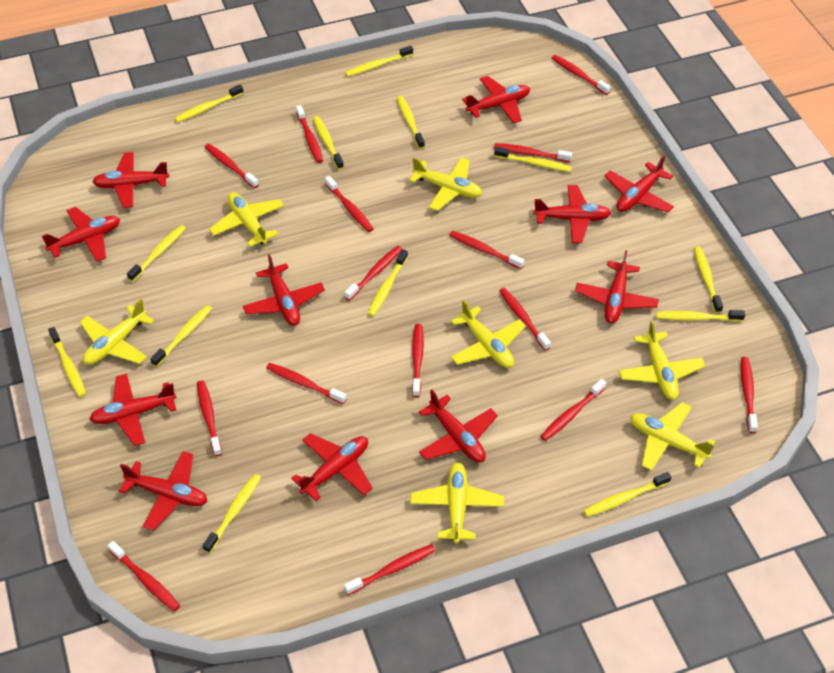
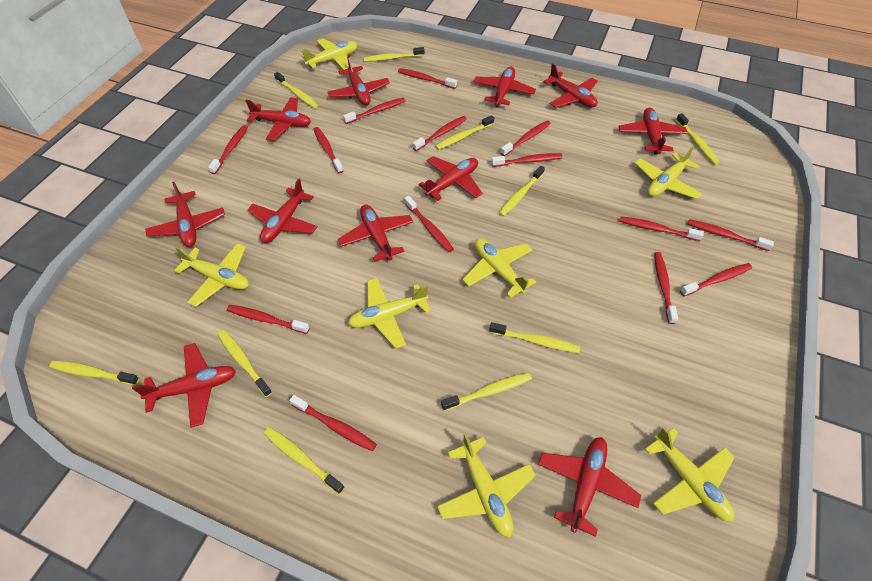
red toothbrush: [108,541,180,611] [197,380,222,456] [205,144,259,188] [266,363,347,404] [296,105,323,163] [325,176,373,232] [344,246,402,301] [344,544,436,595] [412,324,424,397] [449,231,525,269] [494,143,572,162] [499,288,551,351] [540,379,607,441] [552,55,611,95] [741,357,758,433] = 15 -> [208,125,248,174] [227,305,310,334] [289,395,377,451] [313,127,343,173] [343,98,405,124] [398,68,457,89] [405,196,454,252] [413,116,467,151] [491,153,562,167] [500,120,551,156] [620,216,704,241] [654,252,678,324] [680,263,752,296] [687,219,774,251] = 14
yellow toothbrush: [48,327,86,397] [127,225,186,282] [150,305,212,367] [174,85,244,123] [203,474,261,553] [313,116,344,170] [345,46,413,77] [367,249,408,316] [397,96,425,149] [494,147,572,172] [583,472,671,517] [656,310,745,322] [694,246,723,313] = 13 -> [49,361,139,385] [218,330,272,397] [264,427,345,494] [274,72,318,108] [364,47,425,62] [435,115,494,150] [441,372,532,411] [489,322,580,353] [499,165,545,216] [676,113,720,165] = 10

